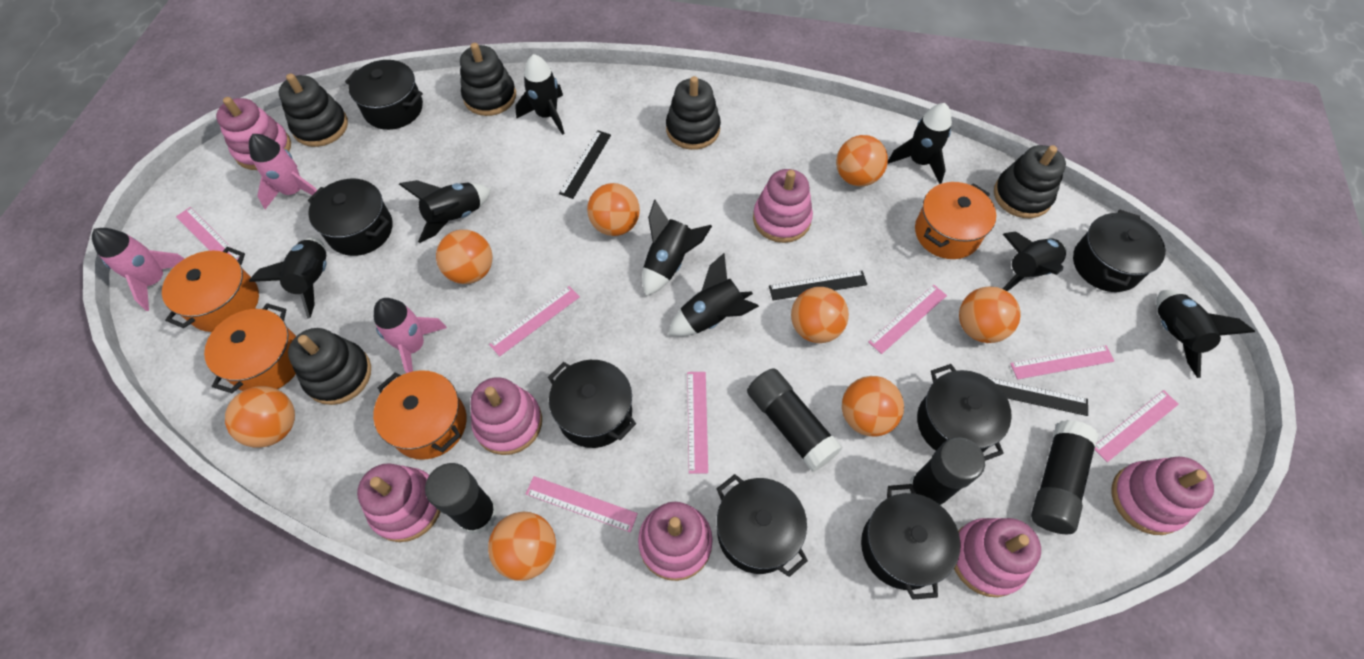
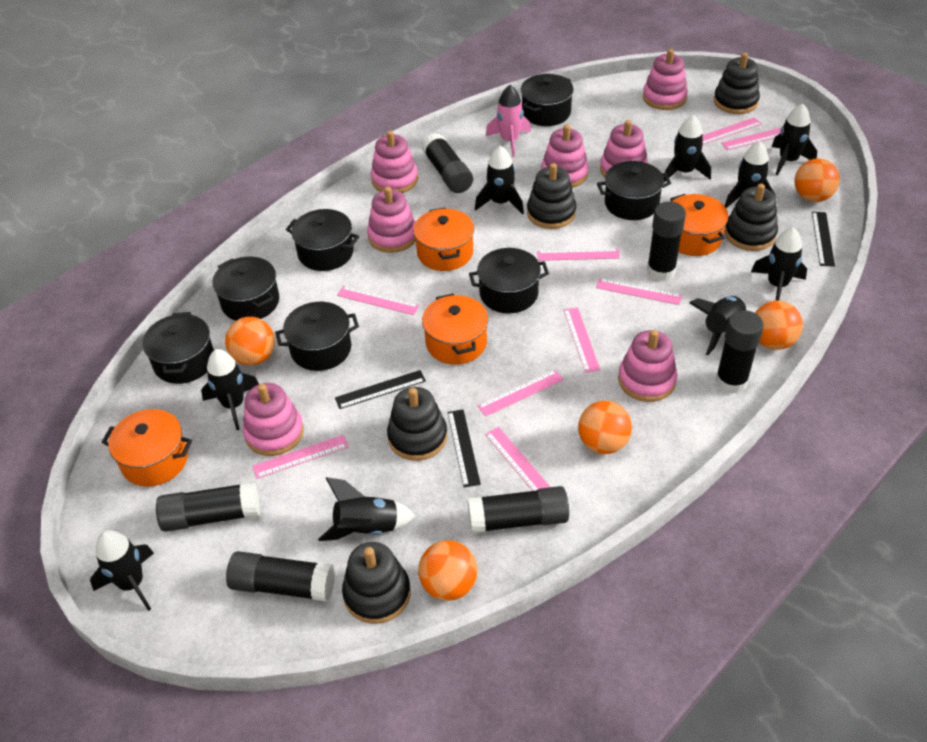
black glue stick: [425,463,498,534] [747,368,843,472] [908,437,985,506] [1031,420,1099,534] = 4 -> [156,481,260,532] [226,551,335,602] [422,133,473,193] [468,486,569,534] [647,202,686,281] [715,310,764,394] = 6
black rocket: [249,237,326,319] [399,180,491,243] [515,54,565,135] [642,200,712,296] [668,253,759,336] [888,103,952,184] [1002,232,1067,291] [1157,290,1255,378] = 8 -> [90,530,154,611] [201,349,259,430] [318,477,415,541] [475,146,524,214] [664,115,711,183] [689,296,746,355] [725,141,776,208] [751,227,807,301] [772,103,817,176] = 9
orange ball: [225,386,295,448] [436,230,492,284] [488,512,556,580] [587,183,640,236] [791,287,849,343] [836,135,888,187] [842,376,904,437] [959,287,1021,343] = 8 -> [225,317,275,365] [418,540,478,601] [578,401,632,454] [755,301,803,350] [794,158,840,202] = 5
pink rocket: [92,228,185,311] [249,134,317,209] [374,298,447,373] = 3 -> [486,85,531,157] = 1
pink ruler: [176,207,240,260] [489,286,580,356] [526,476,638,532] [687,372,708,474] [868,285,947,354] [1010,346,1114,380] [1095,390,1179,462] = 7 -> [252,435,349,479] [337,286,419,315] [477,370,564,417] [485,427,550,491] [537,248,620,261] [563,307,600,373] [596,278,682,305] [703,117,762,145] [721,127,782,150] = 9

